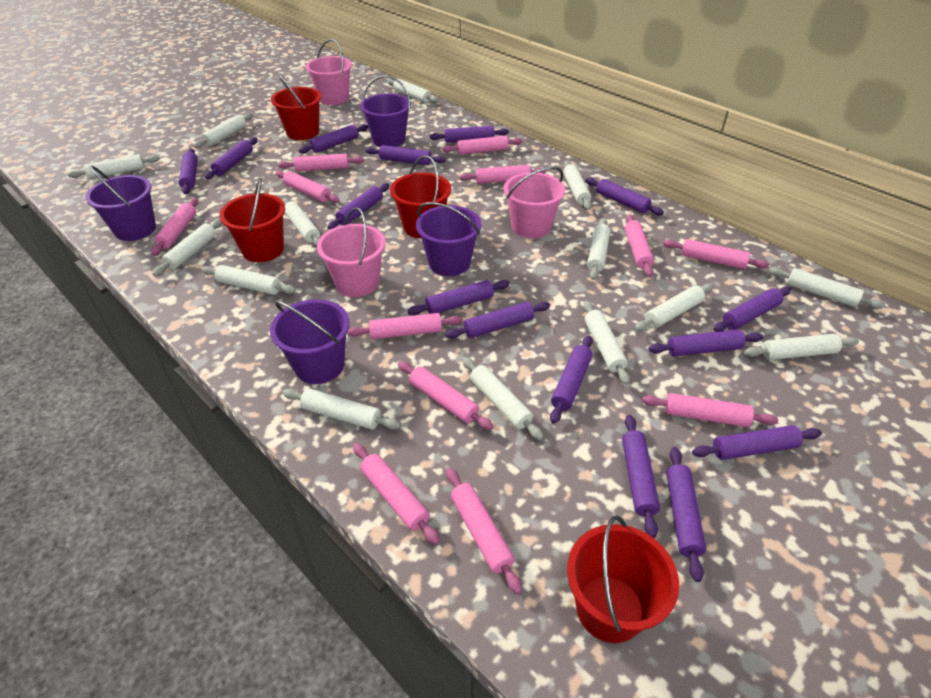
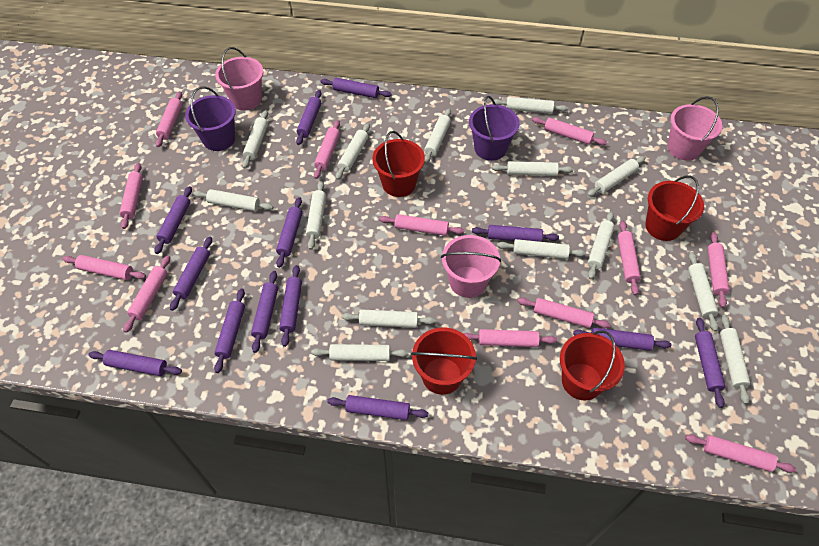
purple bucket: [85,165,156,241] [270,299,350,384] [360,75,411,147] [416,202,482,276] = 4 -> [185,86,236,151] [469,96,520,161] = 2
purple rolling pin: [179,148,198,194] [205,137,258,179] [299,124,368,154] [327,183,389,230] [365,145,446,165] [408,280,510,315] [430,126,509,143] [446,302,550,339] [550,335,593,424] [585,177,664,215] [622,415,660,538] [649,329,763,356] [666,447,706,582] [692,425,822,460] [713,286,791,332] = 15 -> [88,350,182,376] [154,186,192,254] [170,236,212,311] [214,288,245,373] [251,271,278,353] [276,197,302,268] [279,265,302,347] [296,90,321,145] [321,78,392,98] [327,395,428,420] [472,225,559,242] [573,327,671,351] [695,318,725,408] = 13

